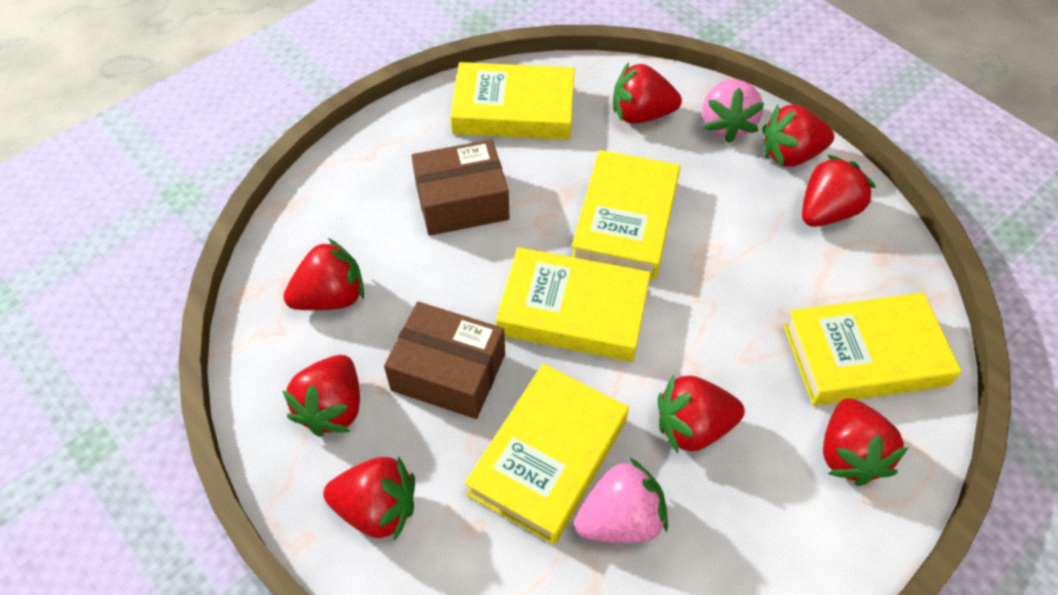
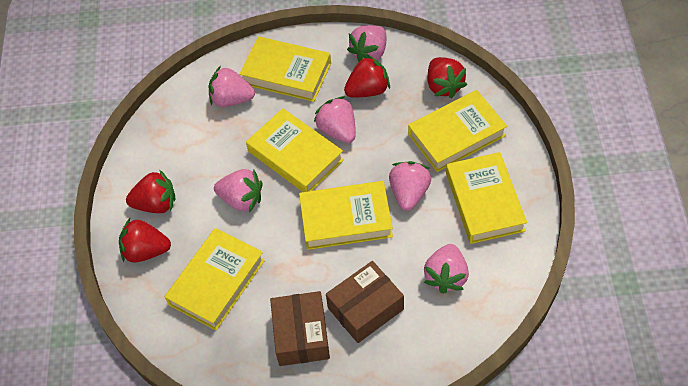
pink strawberry: [574,458,668,543] [702,79,764,143] = 2 -> [209,66,255,107] [214,169,262,213] [314,96,356,143] [347,25,386,62] [389,161,431,211] [424,244,469,294] = 6
red strawberry: [282,355,360,437] [283,238,364,310] [323,456,415,541] [613,62,682,124] [658,375,745,454] [763,104,834,167] [802,155,875,227] [823,398,909,486] = 8 -> [119,218,171,263] [126,170,176,213] [344,55,390,97] [427,57,467,98] = 4
yellow book: [450,62,575,140] [465,364,629,545] [496,247,651,362] [572,150,680,280] [783,292,961,406] = 5 -> [165,228,265,331] [239,36,331,102] [246,108,344,192] [299,181,393,250] [408,90,507,172] [446,152,527,244] = 6

